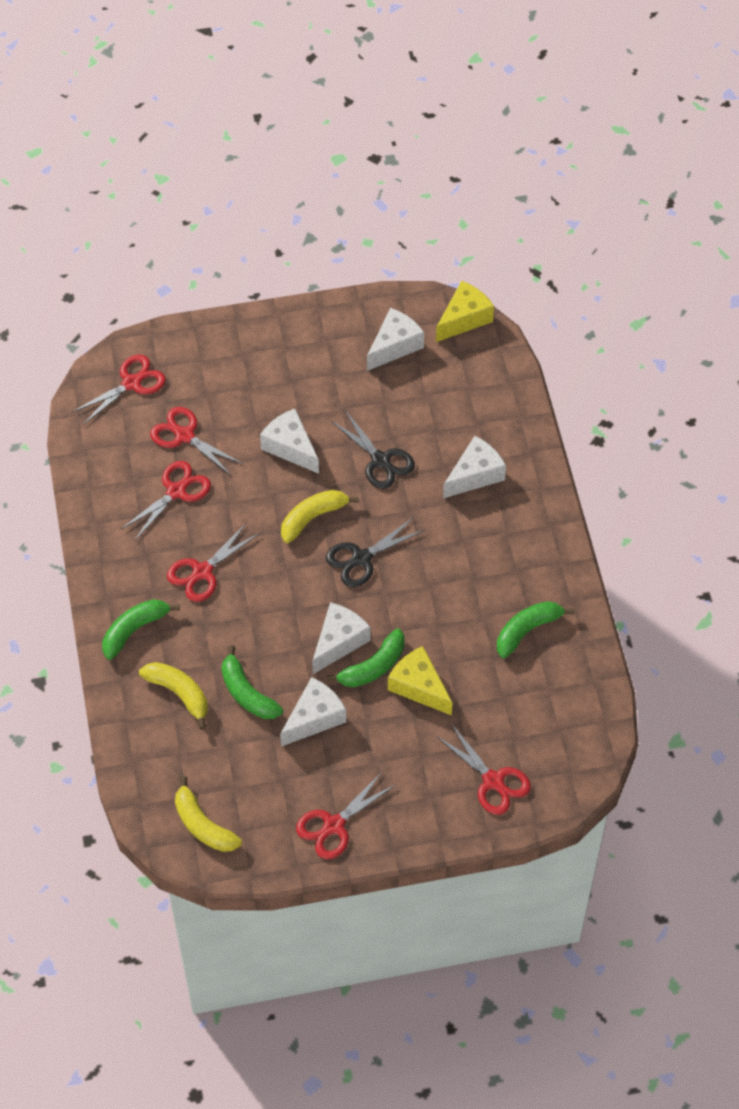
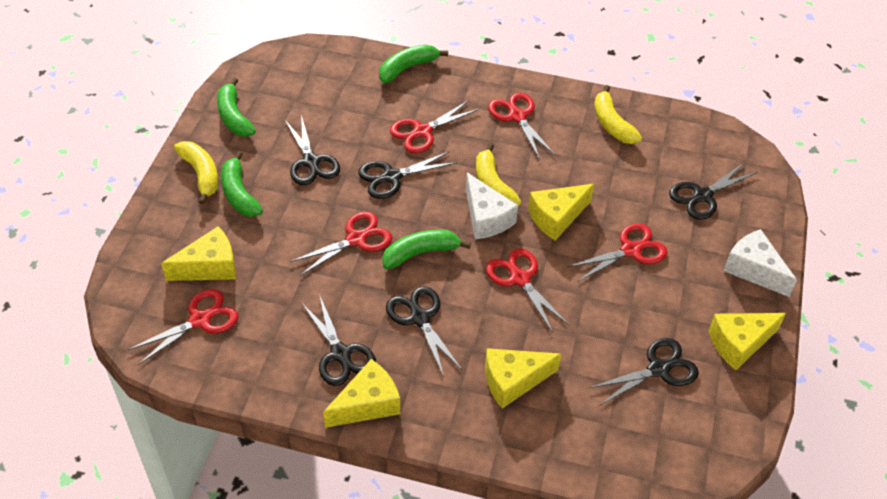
black scissors: [326,517,424,587] [331,410,415,489] = 2 -> [284,115,340,185] [301,294,376,386] [358,152,457,199] [386,287,463,377] [589,338,699,405] [669,163,758,220] = 6
white cheese: [260,409,319,474] [280,677,346,747] [312,602,371,674] [367,308,424,371] [443,436,506,498] = 5 -> [466,172,518,239] [724,229,797,297] = 2
yellow cheese: [388,646,452,716] [436,281,494,342] = 2 -> [161,226,236,281] [323,359,400,428] [485,348,561,409] [528,184,594,241] [709,313,786,370] = 5

